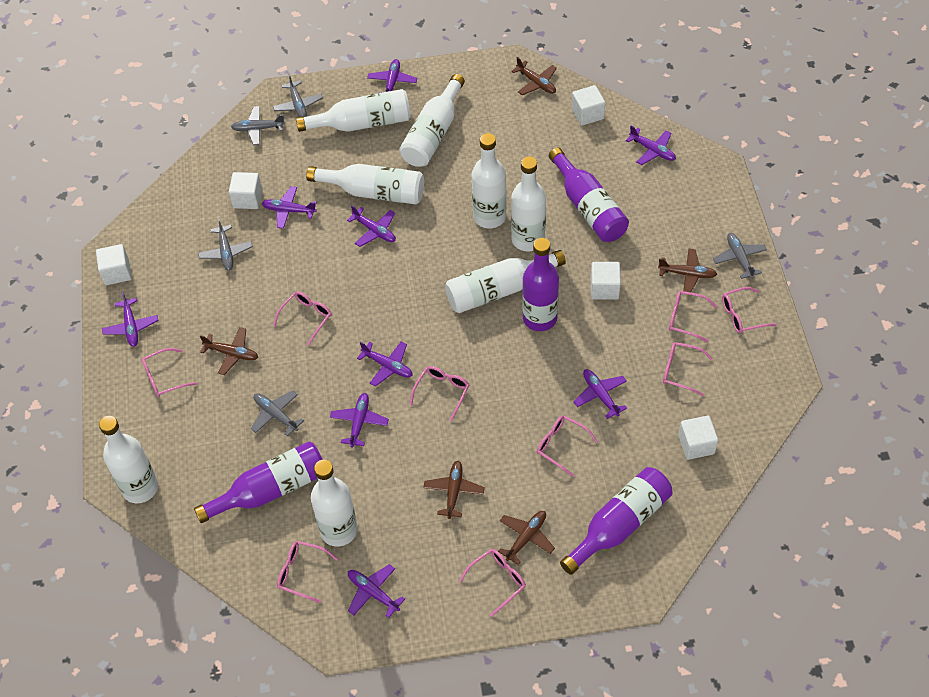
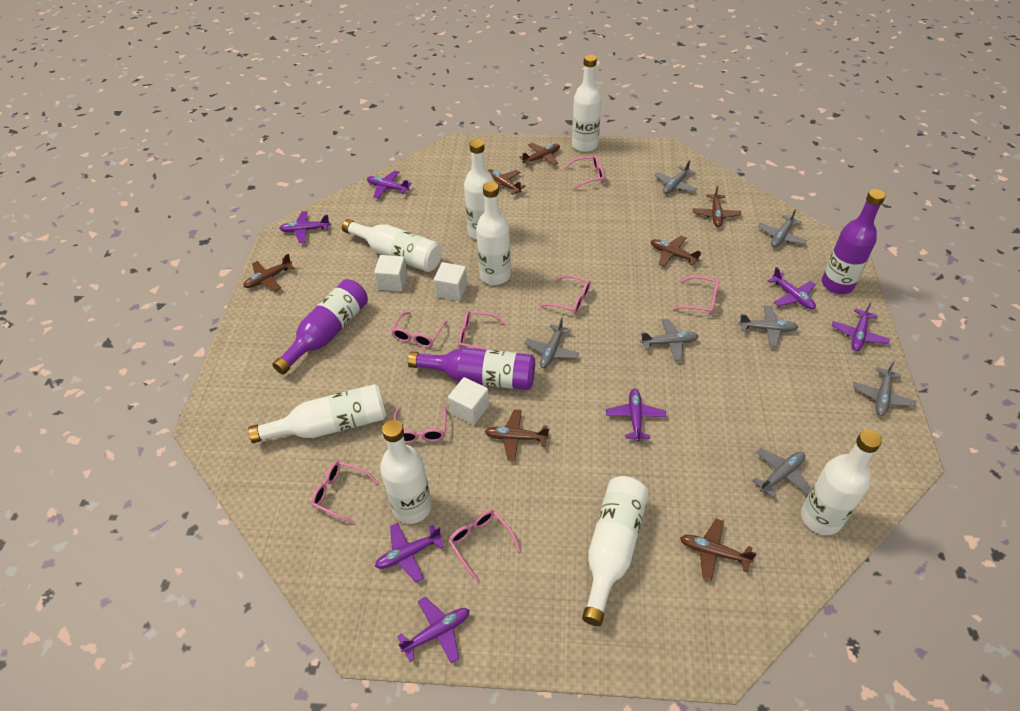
brown plane: [200,327,258,375] [423,461,485,519] [498,511,555,565] [511,57,557,95] [658,249,717,292] = 5 -> [243,254,294,291] [485,409,549,461] [488,169,526,195] [519,143,560,166] [651,236,701,267] [680,519,757,582] [693,186,741,227] = 7
grey plane: [198,218,253,271] [231,106,285,145] [251,390,304,436] [273,74,323,117] [713,233,767,279] = 5 -> [525,317,579,368] [641,319,698,361] [655,160,697,194] [739,306,798,347] [752,448,812,498] [758,209,807,248] [853,361,916,416] = 7
pink glasses: [142,348,197,397] [273,291,332,346] [277,541,338,603] [410,366,469,422] [459,549,526,617] [537,416,598,477] [663,342,713,396] [669,291,717,342] [722,287,777,334] = 9 -> [311,461,378,524] [391,311,447,348] [393,405,447,443] [449,510,521,581] [458,311,506,350] [541,275,591,314] [564,155,605,190] [673,276,719,314] = 8
purple bottle: [194,441,323,523] [522,238,559,331] [549,148,629,242] [560,467,672,575] = 4 -> [272,279,368,374] [408,348,535,390] [822,189,886,294] = 3
purple plane: [102,292,158,347] [262,186,317,229] [330,393,389,448] [347,205,396,247] [348,564,405,618] [357,341,413,387] [367,59,417,93] [574,369,627,419] [626,126,676,165] = 9 -> [279,211,330,243] [367,171,412,199] [375,523,444,582] [397,597,470,663] [606,389,666,442] [767,267,816,309] [832,303,890,351] = 7
white cube: [96,244,132,285] [229,172,262,209] [572,85,605,126] [591,262,621,300] [678,415,718,460] = 5 -> [374,255,407,291] [434,262,467,301] [448,377,489,425] = 3

